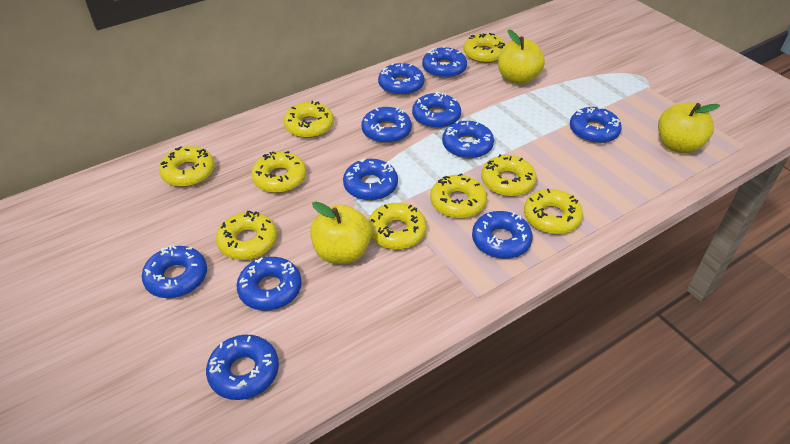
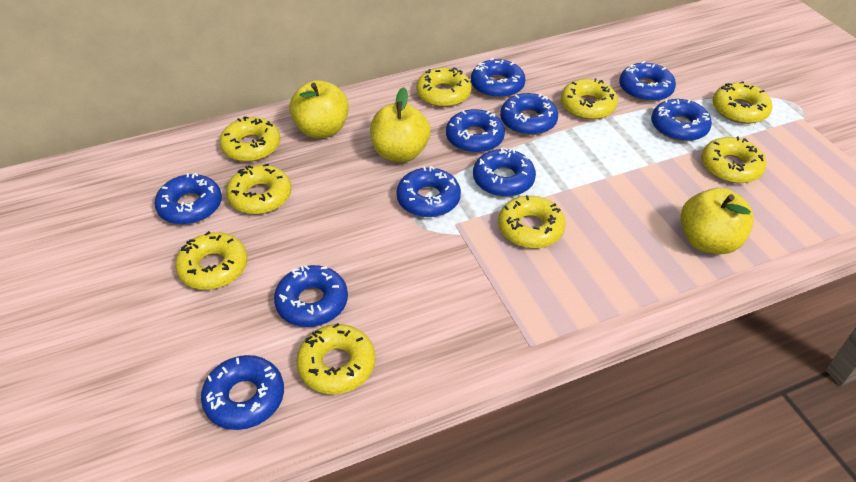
blue donut: [142,245,207,298] [206,335,279,400] [236,257,302,311] [343,158,398,201] [362,107,412,143] [378,63,424,96] [412,92,461,128] [422,46,467,78] [442,121,494,159] [472,211,533,259] [570,106,622,144] = 11 -> [155,173,222,225] [201,355,284,430] [274,265,348,327] [396,166,461,217] [446,109,505,153] [471,58,525,98] [473,147,536,197] [500,93,558,135] [619,61,676,102] [651,99,712,142] = 10

